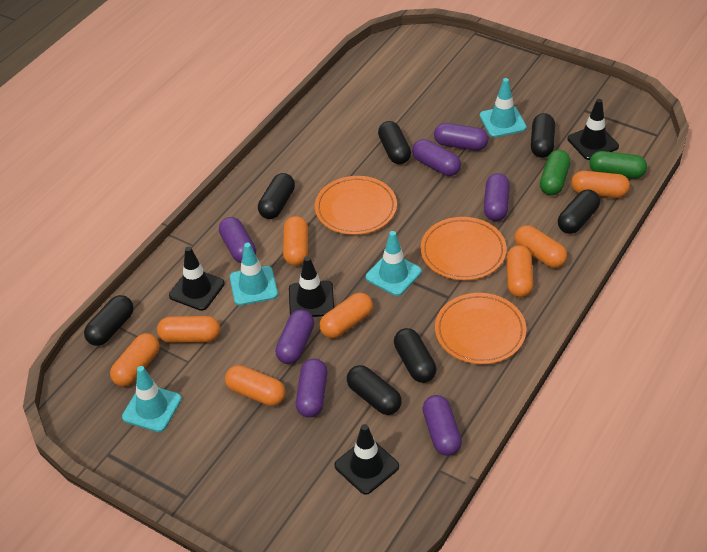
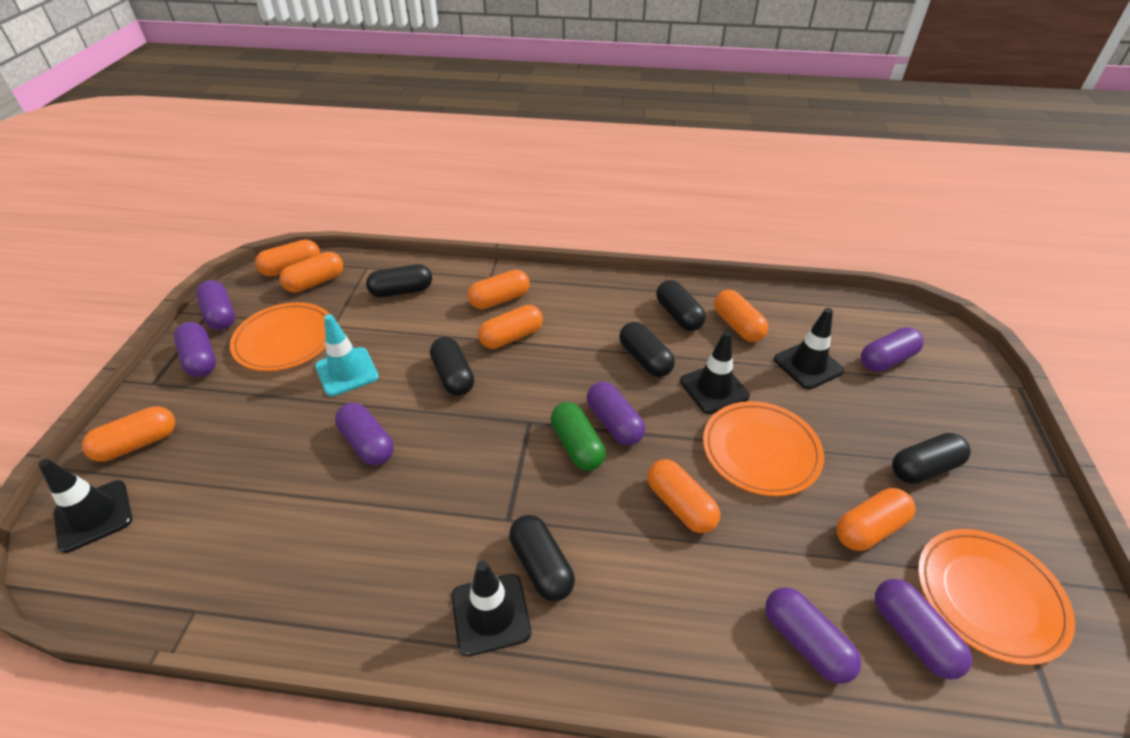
black capsule: [84,295,134,346] [258,173,295,219] [347,365,402,415] [378,121,411,164] [394,328,436,383] [531,113,555,158] [558,189,600,234] = 7 -> [366,264,432,297] [430,337,474,396] [509,515,575,601] [619,322,675,377] [656,280,706,331] [892,433,971,484] = 6
green capsule: [540,150,571,195] [589,151,647,179] = 2 -> [551,402,606,471] = 1
turquoise traffic cone: [122,366,182,432] [230,243,278,306] [366,231,422,296] [480,78,527,137] = 4 -> [315,314,379,396] = 1

